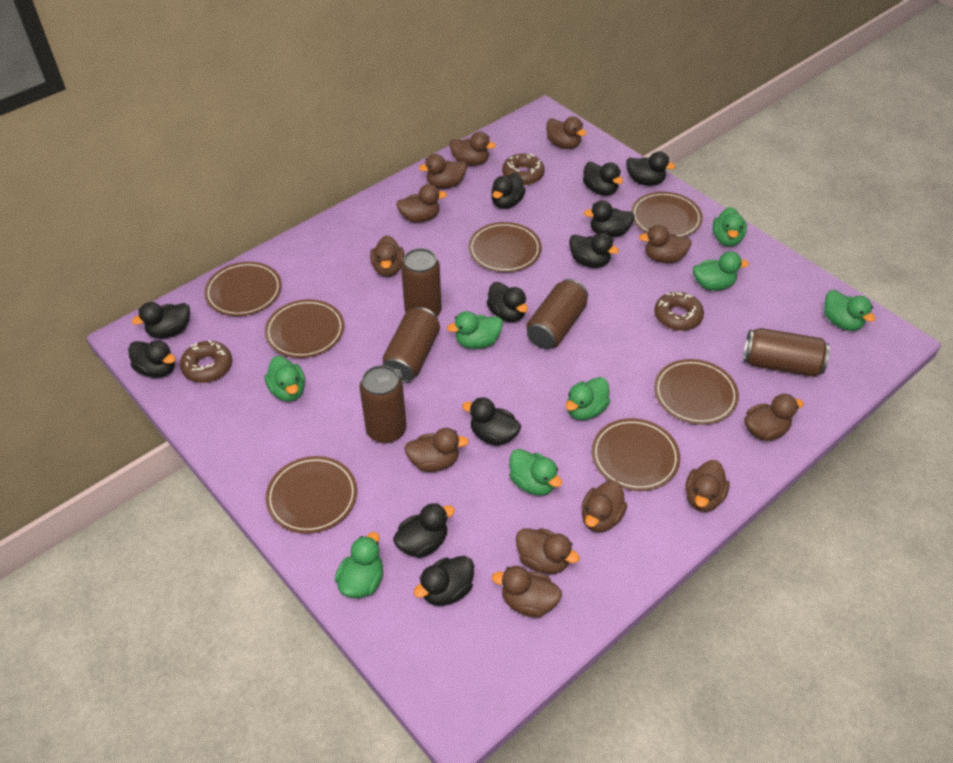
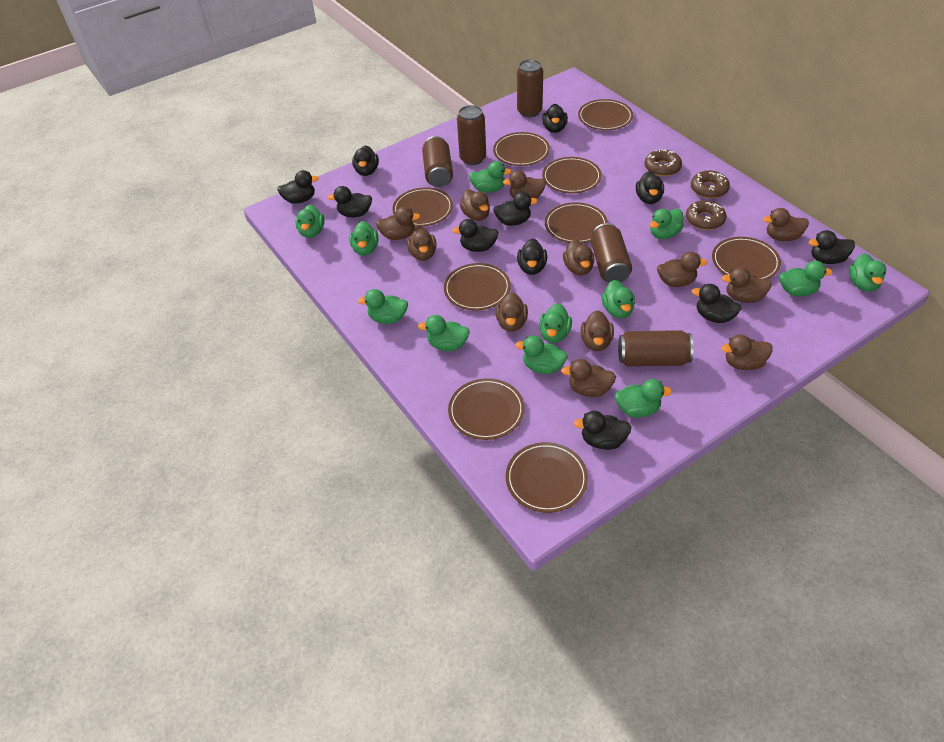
brown plate: [204,262,282,316] [265,299,344,358] [265,456,357,534] [468,222,542,272] [592,418,680,491] [631,192,703,237] [654,359,739,425] = 7 -> [392,188,453,227] [444,263,511,311] [448,378,525,440] [493,132,550,166] [506,442,588,513] [542,157,602,193] [545,202,608,243] [578,99,633,130] [712,237,781,280] = 9
green duck: [265,356,305,401] [335,532,383,598] [447,311,503,349] [509,449,562,496] [565,377,610,420] [693,251,749,291] [713,207,747,247] [824,290,875,331] = 8 -> [296,204,324,238] [349,221,378,256] [358,289,408,324] [418,315,470,351] [469,161,512,193] [515,335,568,374] [539,303,572,343] [602,280,635,318] [615,379,672,418] [650,209,684,239] [780,261,833,296] [849,253,886,292] = 12

